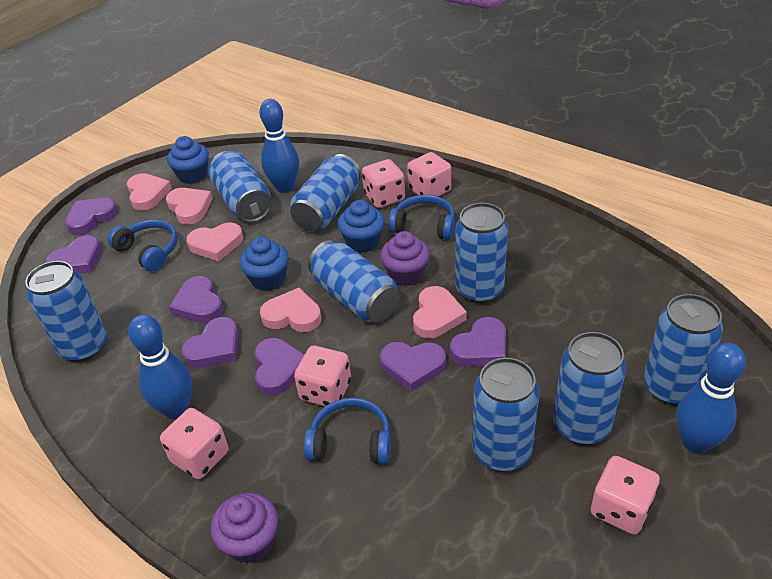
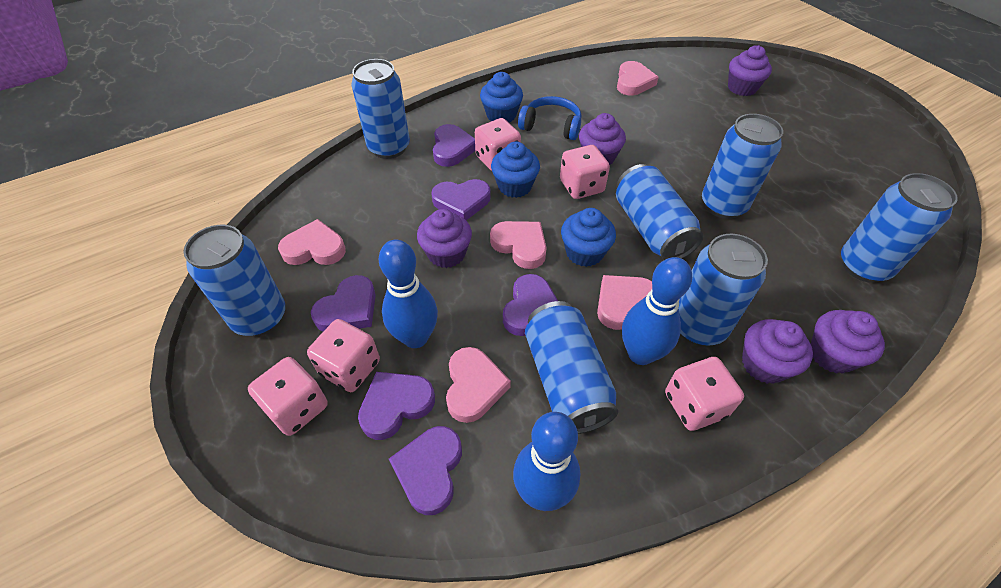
blue can: [25,261,107,362] [208,151,272,223] [290,154,361,231] [308,240,400,322] [455,203,508,304] [472,358,539,472] [553,332,627,445] [643,294,723,406] = 8 -> [184,225,285,336] [351,59,410,159] [525,301,618,434] [616,164,703,260] [678,234,768,346] [702,114,783,219] [841,173,958,283] = 7
blue headphones: [108,220,178,271] [304,398,391,464] [388,195,455,240] = 3 -> [518,96,581,140] = 1
purple cupcake: [211,493,278,563] [380,231,430,286] = 2 -> [417,209,472,268] [579,113,626,165] [728,45,772,96] [742,319,813,384] [811,310,885,374] = 5
purple heart: [45,235,102,274] [65,198,118,235] [169,276,224,323] [181,317,239,368] [254,338,305,395] [380,342,446,392] [450,317,506,367] = 7 -> [311,275,376,331] [358,372,435,440] [389,426,462,515] [431,179,491,220] [433,124,475,167] [503,274,558,336] = 6

